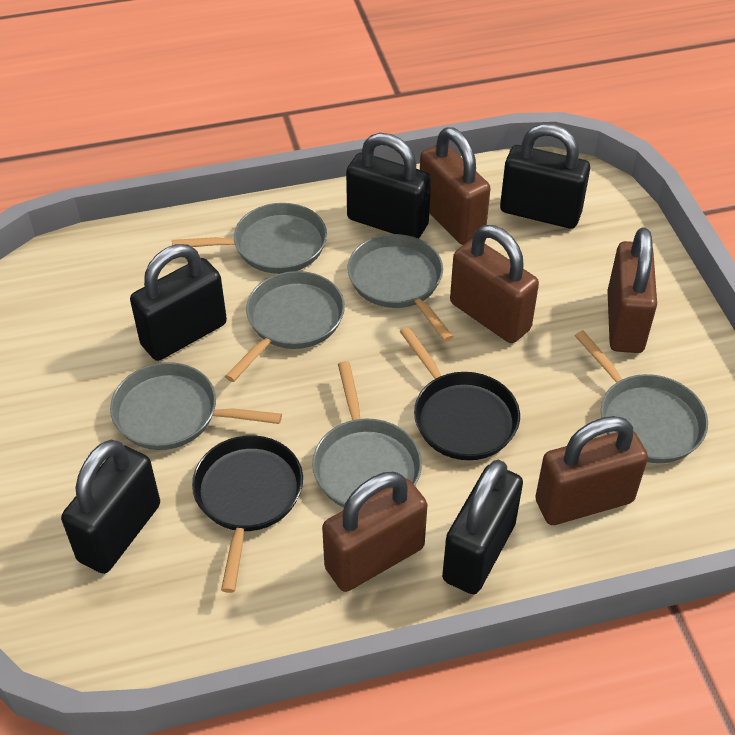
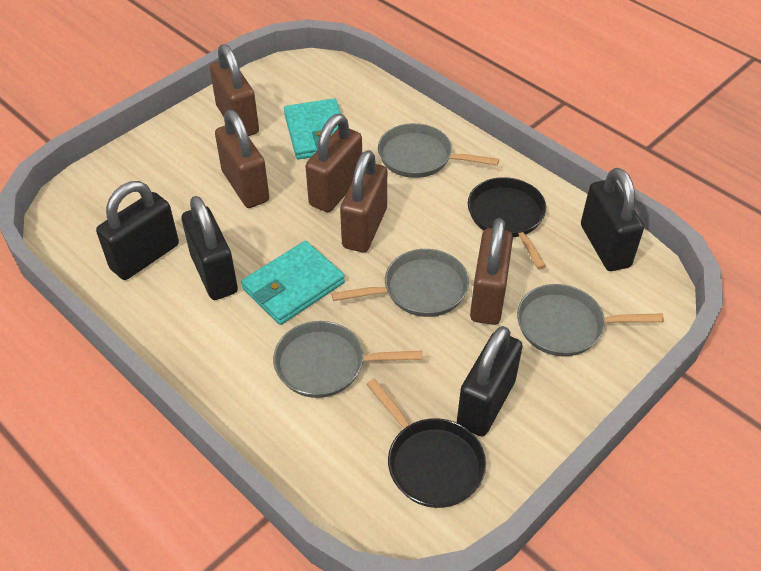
black padlock: [61,440,160,574] [130,244,227,361] [346,133,431,239] [442,460,523,594] [500,124,590,229] = 5 -> [96,181,179,280] [182,196,238,300] [457,326,523,436] [581,168,644,271] = 4
grey pan: [110,362,282,450] [172,203,327,274] [225,271,345,382] [312,361,422,508] [348,234,454,342] [575,330,708,463] = 6 -> [273,321,422,398] [331,249,469,317] [378,123,499,178] [517,284,664,356] = 4
turquoise wallet: none = 0 -> [241,241,345,325] [284,98,341,159] = 2

